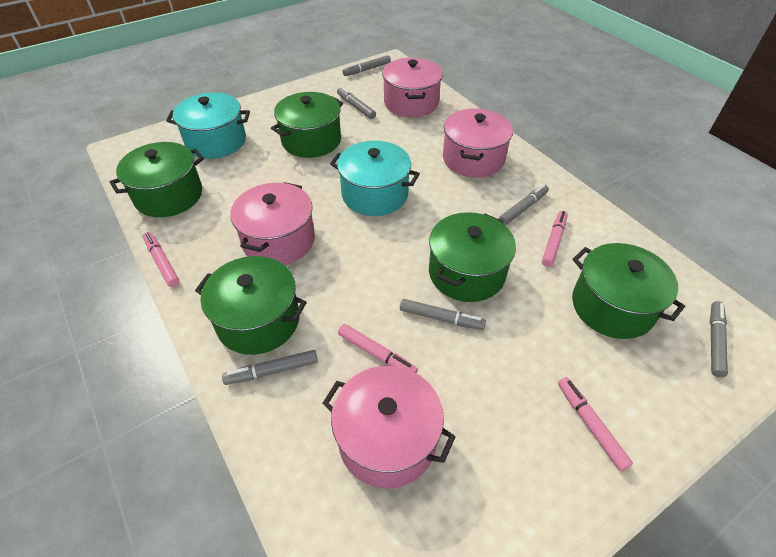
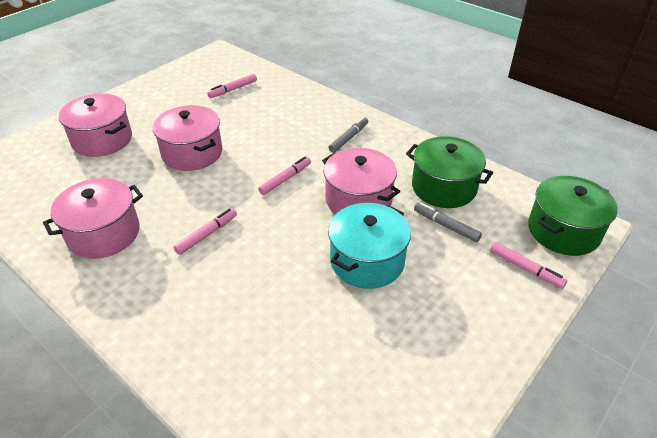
green pot: [110,142,204,217] [195,256,307,355] [271,92,343,158] [429,212,516,302] [572,243,685,339] = 5 -> [406,136,493,208] [528,176,618,256] = 2
grey marker: [222,350,318,385] [337,87,376,119] [343,55,391,76] [400,299,486,330] [499,184,549,225] [710,301,728,378] = 6 -> [328,117,368,153] [414,202,482,242] = 2
turquoise pot: [166,93,250,159] [330,141,420,216] = 2 -> [328,203,411,289] = 1

